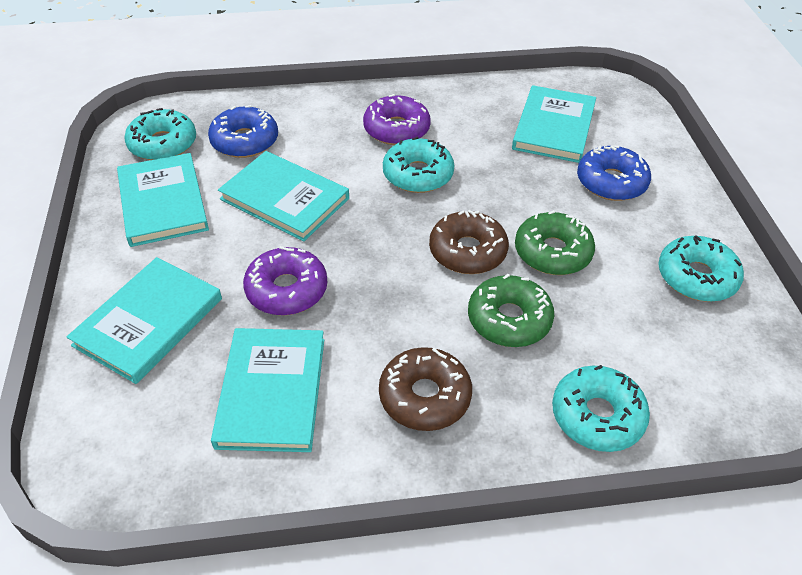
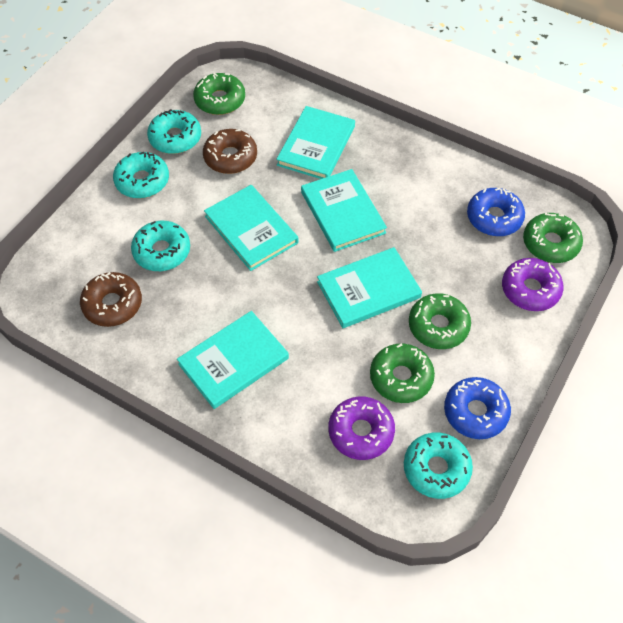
green donut: [468,274,554,347] [515,210,595,275] = 2 -> [193,73,245,115] [370,343,435,403] [409,293,471,349] [523,213,583,263] = 4

